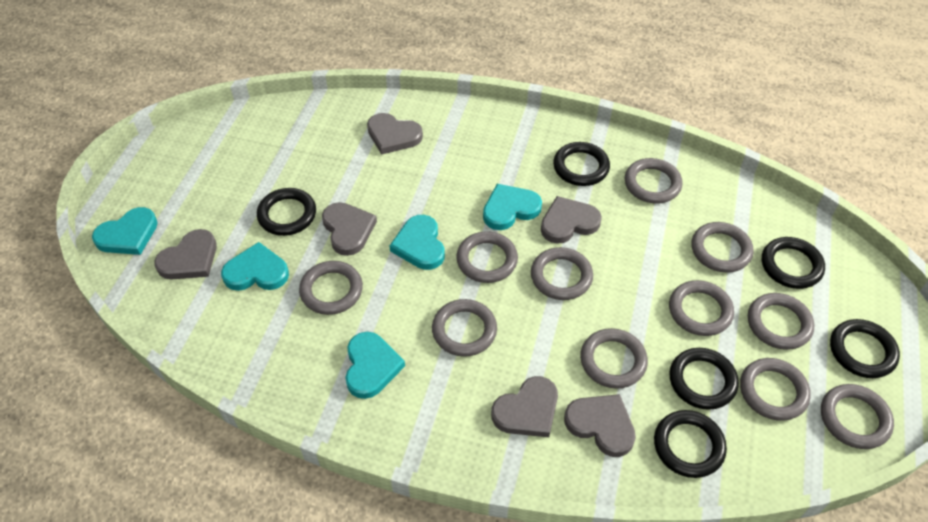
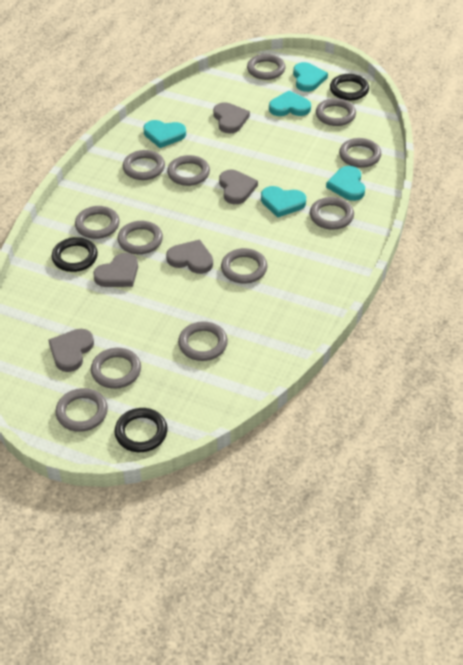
black ring: [257,188,316,236] [553,142,610,186] [654,410,727,478] [669,348,739,410] [762,237,825,289] [830,319,900,378] = 6 -> [52,237,98,272] [114,408,168,452] [330,74,369,100] = 3
grey heart: [154,229,217,280] [322,202,377,256] [367,113,423,154] [491,376,558,437] [541,196,602,244] [564,394,636,457] = 6 -> [48,329,94,372] [93,253,138,287] [166,239,213,274] [213,102,250,133] [219,170,258,204] = 5
grey ring: [299,261,363,315] [432,299,497,357] [456,231,518,283] [531,247,593,300] [580,328,648,389] [625,158,682,203] [669,280,734,336] [692,222,754,273] [740,358,811,421] [748,293,815,350] [821,384,894,449] = 11 -> [55,388,108,432] [75,206,120,239] [91,348,141,389] [118,221,163,254] [123,150,165,180] [167,155,210,186] [178,321,228,361] [221,248,267,283] [247,54,286,80] [310,197,354,230] [316,98,356,126] [339,138,381,168] = 12

